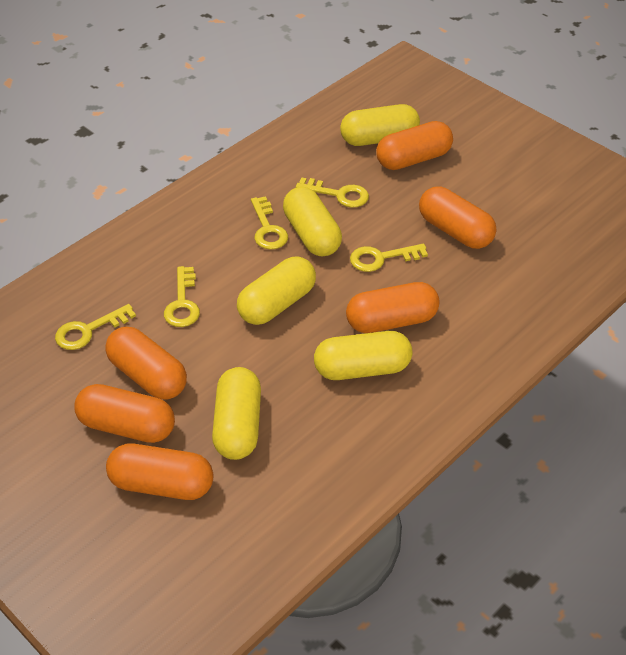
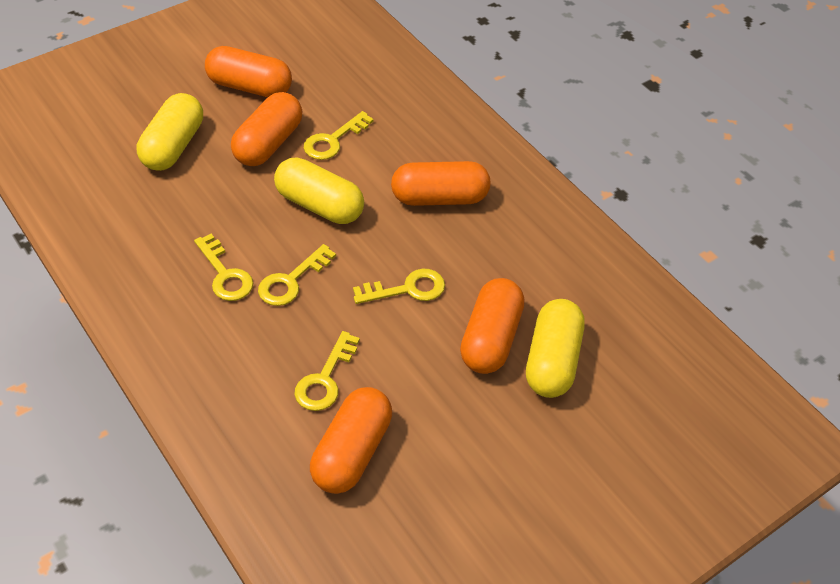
orange capsule: [74,384,175,443] [105,327,187,400] [106,443,214,500] [346,282,440,333] [376,121,453,170] [419,187,496,249] = 6 -> [205,46,292,97] [231,92,303,166] [310,387,392,494] [391,161,491,206] [460,278,525,374] = 5
yellow capsule: [212,367,261,460] [237,256,316,325] [283,187,342,257] [314,331,412,380] [340,104,420,146] = 5 -> [137,93,203,171] [274,157,364,224] [526,299,585,398] = 3

